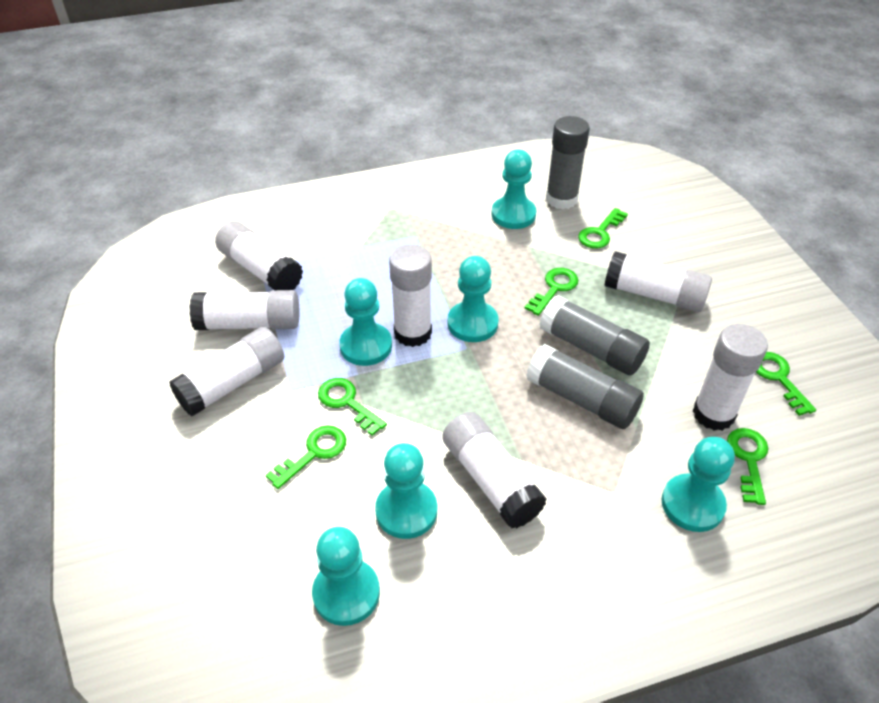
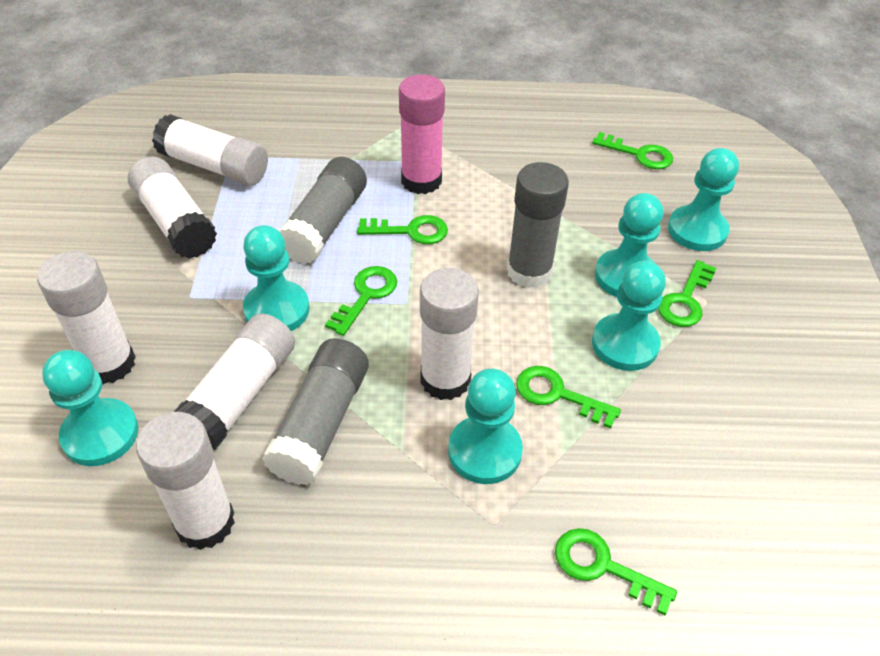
pink glue stick: none = 0 -> [399,74,445,194] = 1
white glue stick: [169,327,284,417] [189,290,299,330] [215,221,303,290] [389,244,432,347] [442,412,547,529] [605,251,712,312] [693,324,768,431] = 7 -> [37,251,136,384] [128,157,217,259] [136,412,235,550] [152,114,268,186] [174,313,295,450] [420,268,479,400] = 6

